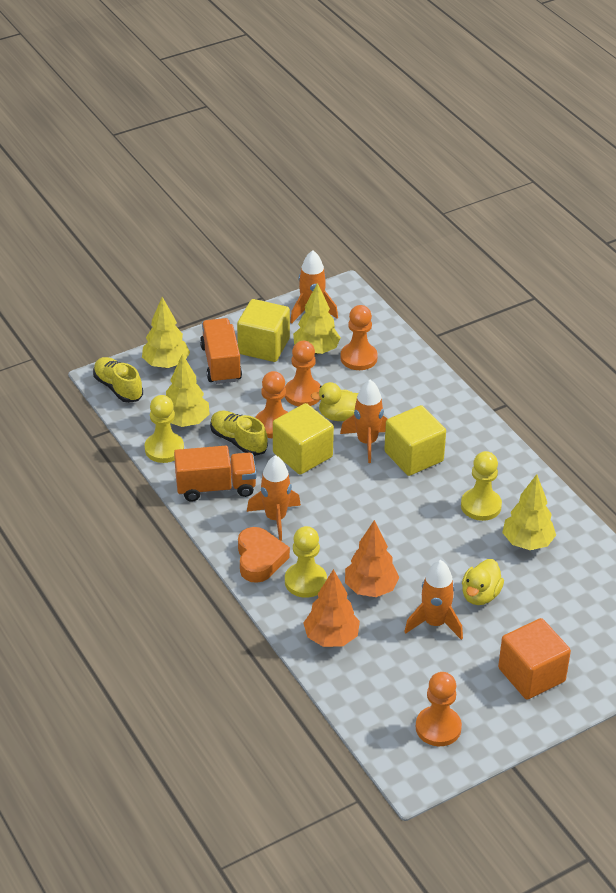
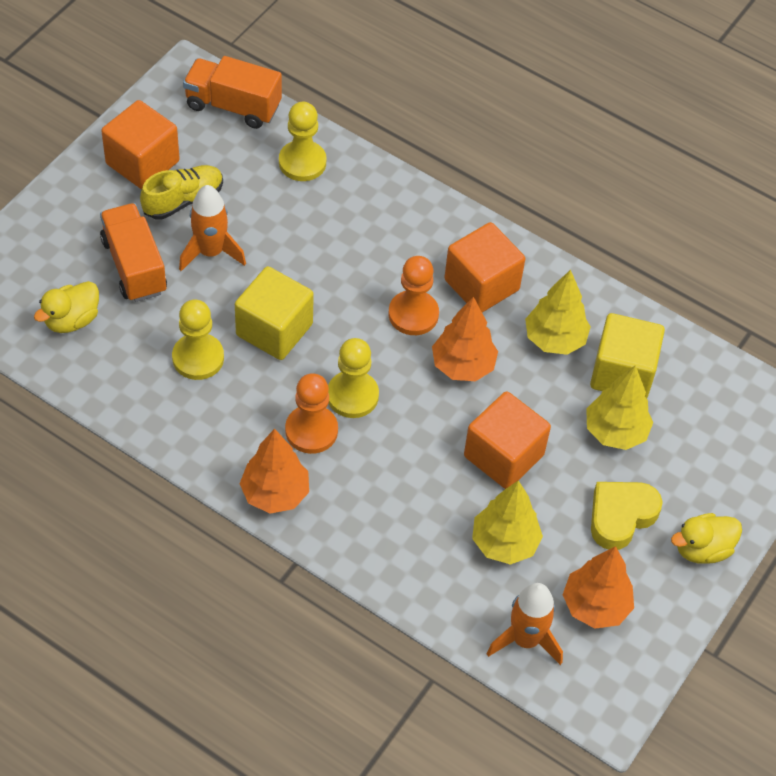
orange cube: [498,618,571,699] = 1 -> [101,100,180,189] [444,222,525,313] [464,391,551,489] = 3
orange heart: [238,527,290,583] = 1 -> none = 0
orange pawn: [255,371,288,438] [285,341,321,406] [340,305,378,370] [416,672,462,746] = 4 -> [285,373,338,454] [389,256,439,335] = 2
orange rocket: [247,455,301,541] [290,250,338,324] [340,380,387,463] [404,560,463,640] = 4 -> [179,185,246,271] [487,583,563,665] = 2
orange tree: [303,569,360,647] [345,520,400,597] = 2 -> [240,429,309,514] [432,297,498,381] [563,546,634,629] = 3
yellow cube: [237,299,290,362] [273,403,334,475] [384,405,446,476] = 3 -> [235,266,314,360] [590,313,665,398] = 2
yellow heart: none = 0 -> [591,482,663,550] = 1
yellow shoe: [93,357,143,403] [210,410,268,456] = 2 -> [140,165,223,220] = 1
yellow tree: [142,297,190,368] [166,354,210,427] [293,283,341,354] [502,474,556,550] = 4 -> [472,480,543,565] [525,270,591,355] [586,365,653,450] = 3

